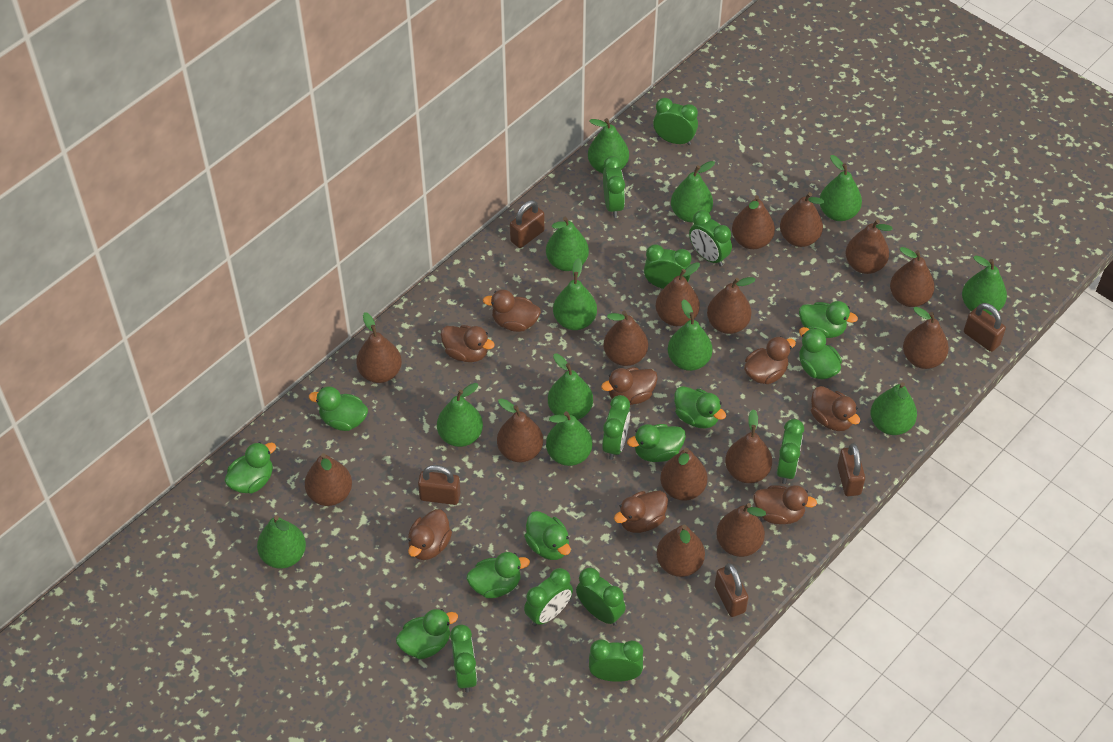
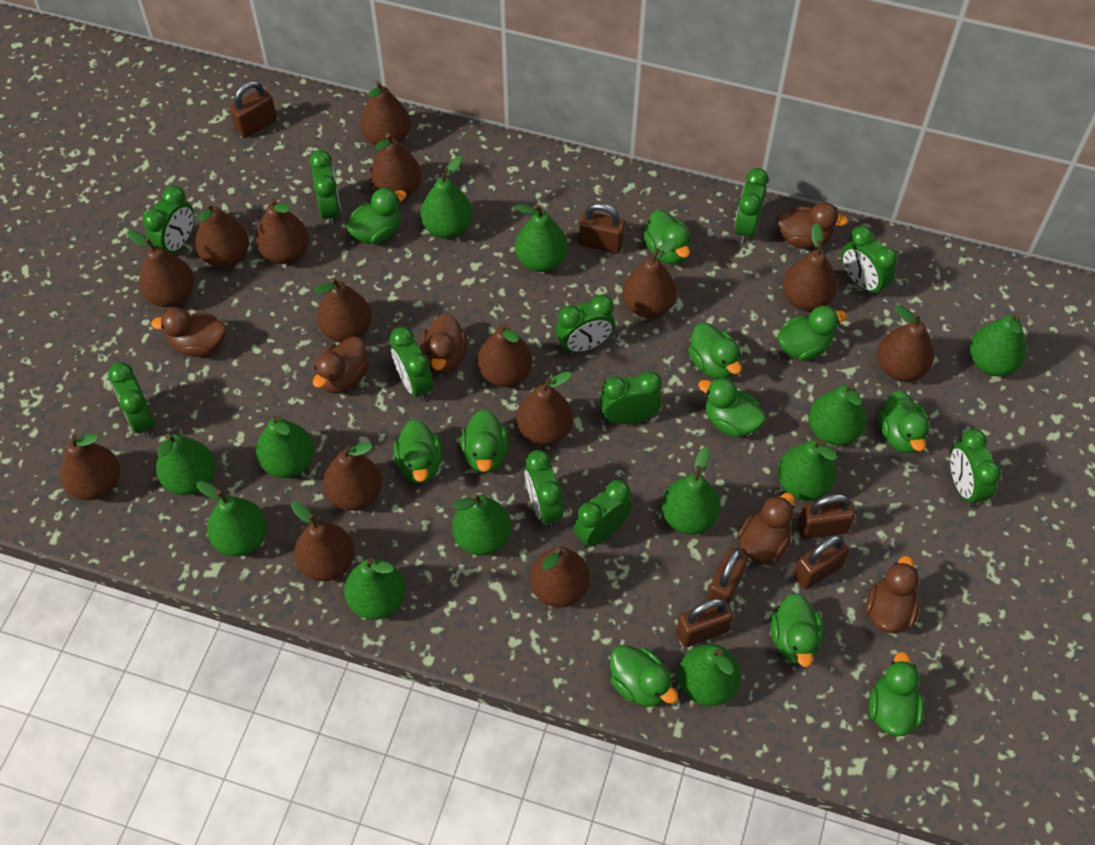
brown duck: [408,509,452,560] [441,325,495,362] [483,289,541,332] [601,367,658,405] [614,491,668,533] [744,336,796,384] [753,485,817,524] [811,386,860,431] = 8 -> [151,307,226,357] [313,337,369,393] [420,313,467,374] [737,492,795,562] [776,202,848,248] [865,556,920,633] = 6
brown padlock: [418,465,461,505] [510,200,545,248] [715,563,749,617] [837,443,865,496] [964,303,1006,352] = 5 -> [230,81,277,138] [578,203,625,254] [676,598,733,647] [707,548,748,605] [793,535,849,589] [797,494,855,539] = 6
green clock: [450,625,477,693] [524,568,573,626] [576,567,626,625] [589,639,643,682] [602,395,630,460] [603,156,625,218] [644,244,691,289] [653,98,698,145] [689,210,732,267] [777,419,804,484] = 10 -> [108,362,155,438] [143,186,194,253] [309,150,341,226] [390,327,433,402] [525,450,564,528] [556,295,615,354] [573,480,632,548] [600,371,662,424] [734,168,769,244] [841,226,898,297] [950,429,1001,508] = 11
green duck: [224,442,276,494] [309,386,368,431] [396,609,458,659] [467,552,530,598] [524,511,571,560] [627,424,686,462] [674,386,726,428] [799,301,858,338] [799,327,842,379] = 9 -> [346,188,407,244] [393,419,443,483] [460,409,509,473] [610,645,678,707] [643,210,691,265] [688,323,742,379] [698,377,766,437] [770,593,824,667] [777,306,847,361] [869,652,924,736] [878,390,930,453] = 11

